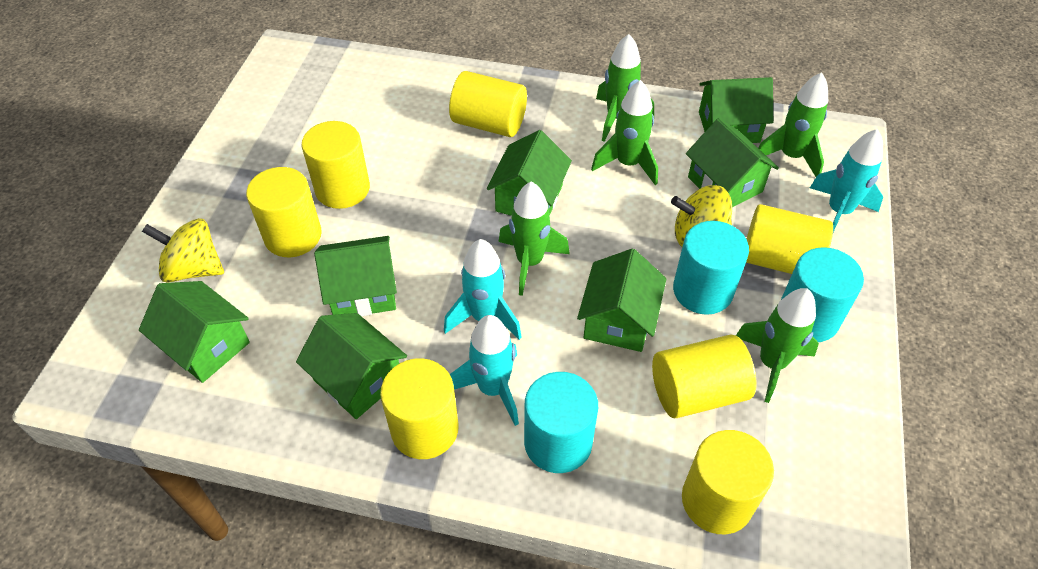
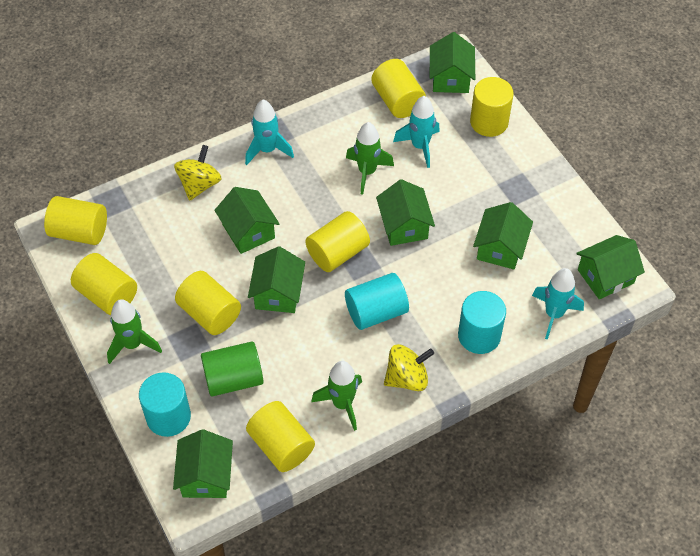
green cylinder: none = 0 -> [201,342,264,397] = 1
green rocket: [499,181,570,296] [591,80,658,185] [596,34,654,142] [736,288,819,403] [758,73,828,177] = 5 -> [107,299,162,364] [311,361,362,431] [346,122,394,195] = 3

